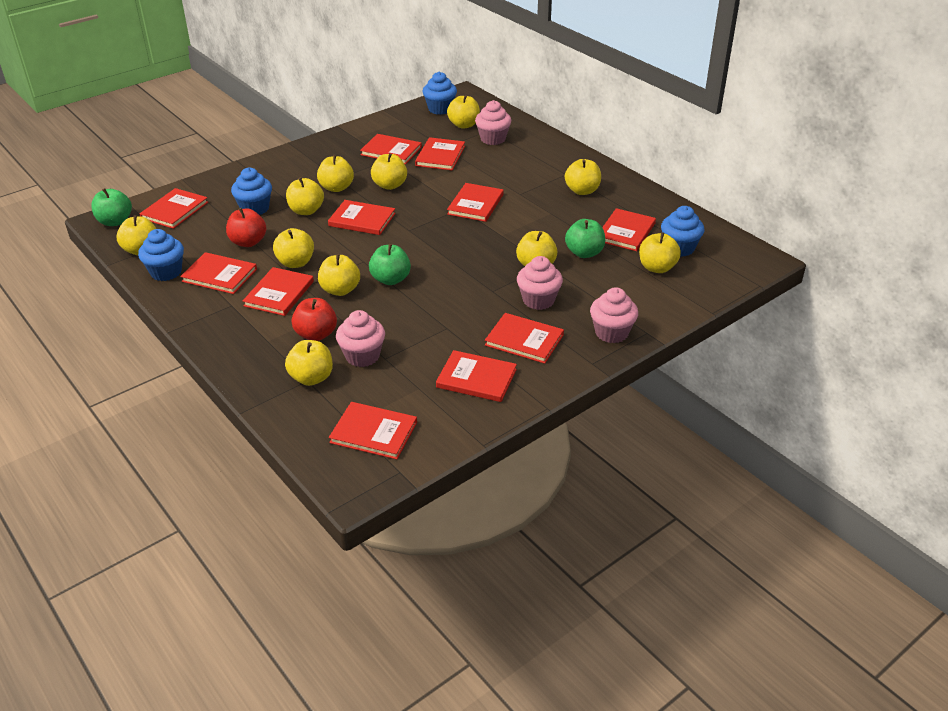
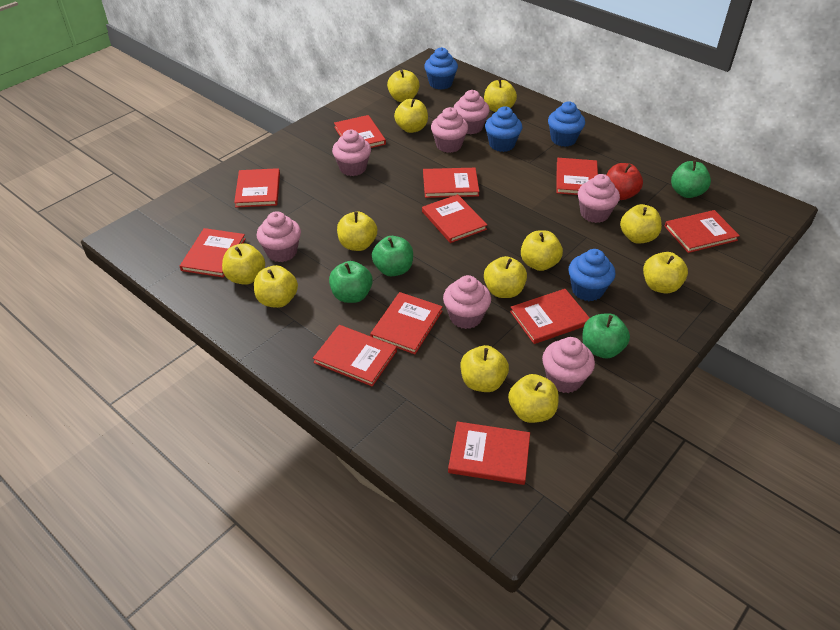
green apple: [91,188,132,226] [369,244,411,285] [565,219,605,258] = 3 -> [329,261,373,303] [372,236,413,276] [582,313,630,358] [671,161,711,198] = 4
pink cupcake: [336,310,385,367] [475,100,511,145] [517,256,563,310] [590,287,638,343] = 4 -> [257,211,301,262] [332,130,371,176] [431,107,468,153] [443,275,491,329] [454,90,490,134] [542,337,595,393] [578,174,620,223] = 7
red apple: [226,208,266,247] [291,298,337,341] = 2 -> [606,163,643,200] = 1
yellow apple: [117,215,156,255] [273,228,314,268] [285,340,333,386] [286,177,324,215] [317,155,354,192] [318,254,360,296] [371,153,407,190] [447,95,480,129] [516,231,557,266] [565,159,601,195] [639,232,681,273] = 11 -> [222,243,265,285] [254,265,298,308] [337,211,377,251] [387,70,420,102] [394,99,428,133] [461,345,509,392] [484,79,517,112] [484,256,527,298] [508,374,559,423] [521,230,563,271] [620,204,662,244] [643,252,688,294] = 12

